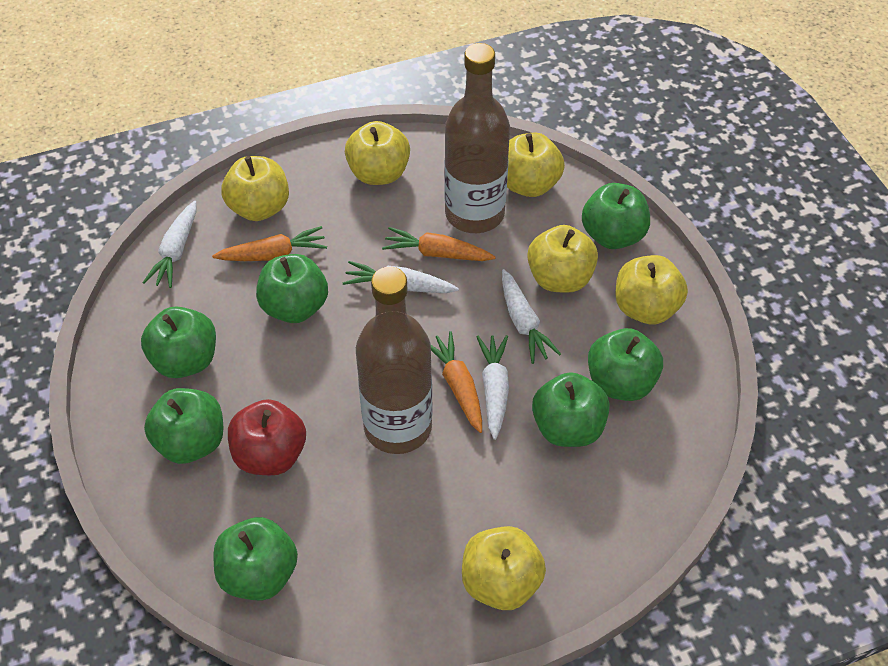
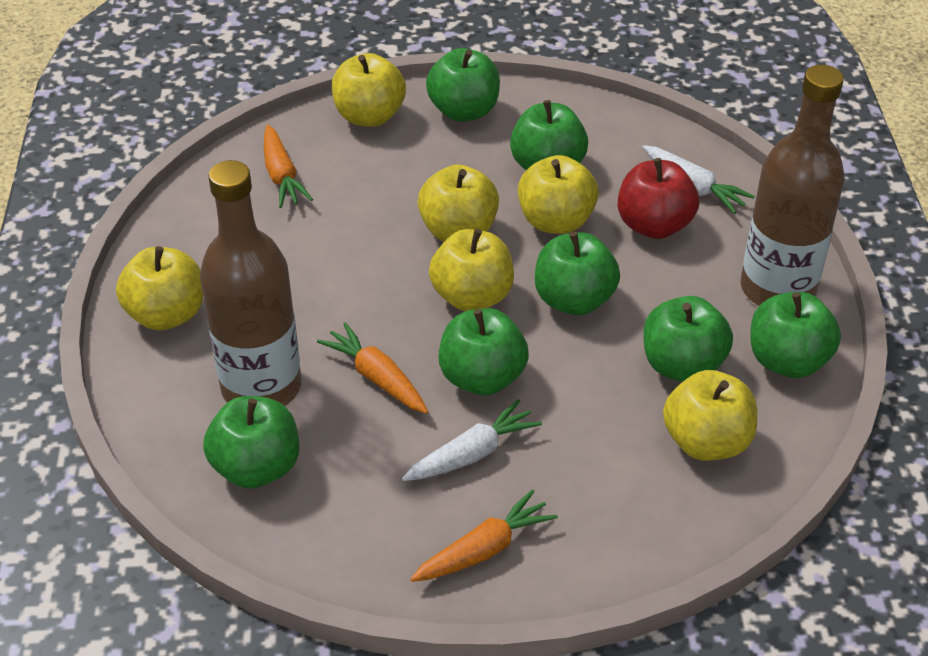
white carrot: [142,201,197,288] [342,261,459,293] [477,335,509,440] [502,269,561,364] = 4 -> [402,399,542,481] [643,145,755,214] = 2

